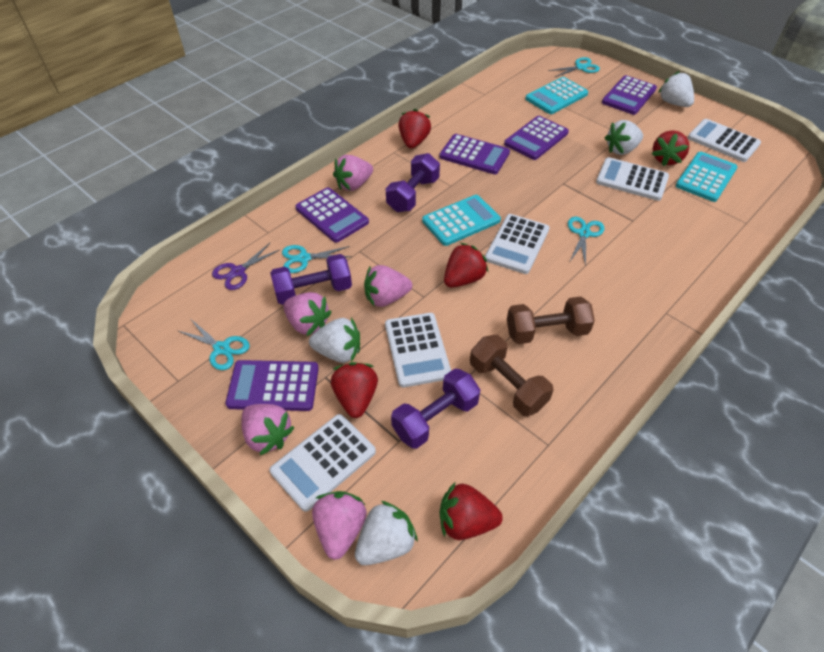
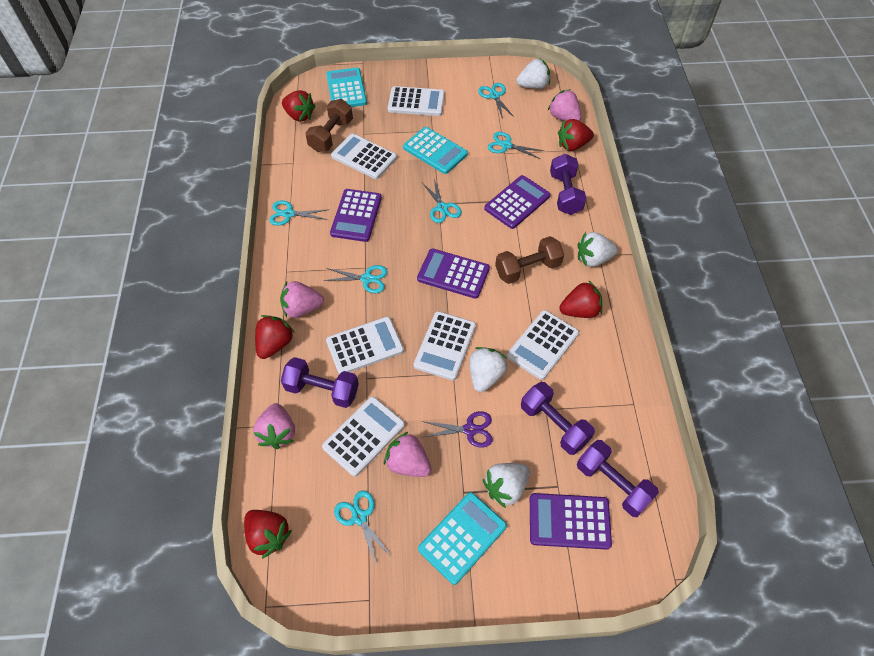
pink strawberry: [241,404,295,455] [283,292,331,336] [312,491,367,560] [333,155,373,191] [364,265,412,307] = 5 -> [253,403,295,449] [280,281,324,318] [384,432,431,477] [548,89,581,121] = 4
purple calculator: [225,360,319,411] [295,187,369,243] [439,134,510,174] [504,116,569,160] [602,75,657,115] = 5 -> [330,189,382,242] [417,248,490,299] [484,175,550,229] [530,493,612,550] = 4
purple dumbbell: [270,254,352,305] [386,153,440,212] [391,369,480,449] = 3 -> [281,357,359,408] [521,382,595,455] [550,154,586,215] [577,440,659,517] = 4
turquoise scissors: [178,319,250,370] [282,245,352,273] [548,57,600,77] [568,217,604,267] = 4 -> [269,201,329,226] [324,265,388,293] [334,490,393,567] [422,179,462,223] [478,83,514,119] [488,132,544,159] = 6
white calculator: [269,414,376,512] [385,313,451,388] [485,214,550,274] [596,157,669,201] [688,119,761,162] = 5 -> [322,396,405,477] [326,317,404,374] [331,134,397,179] [388,86,445,116] [414,311,476,380] [507,310,579,380] = 6

